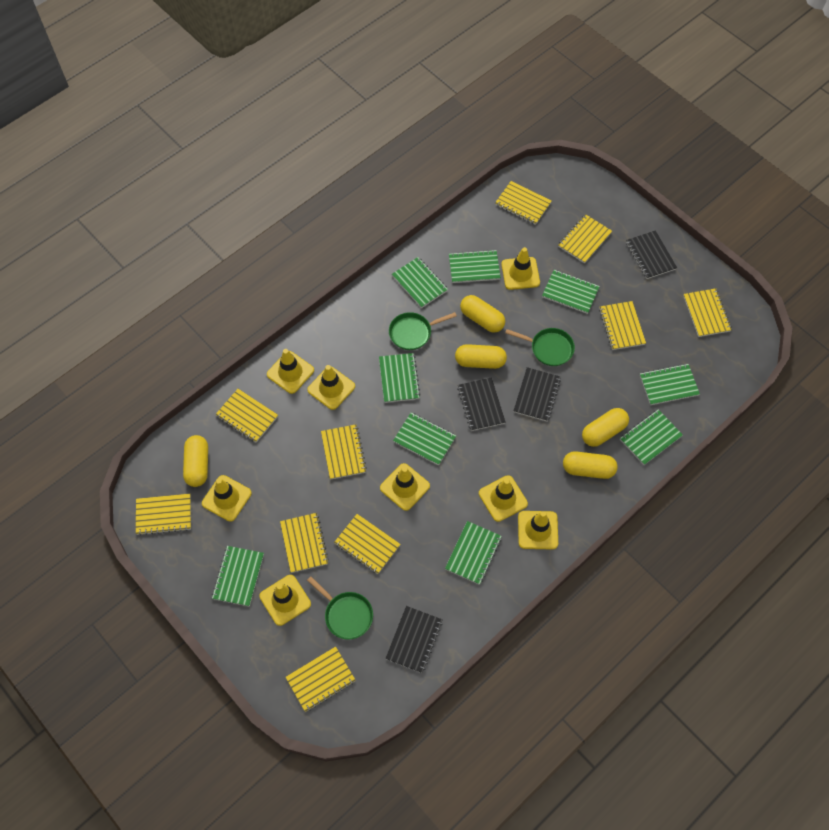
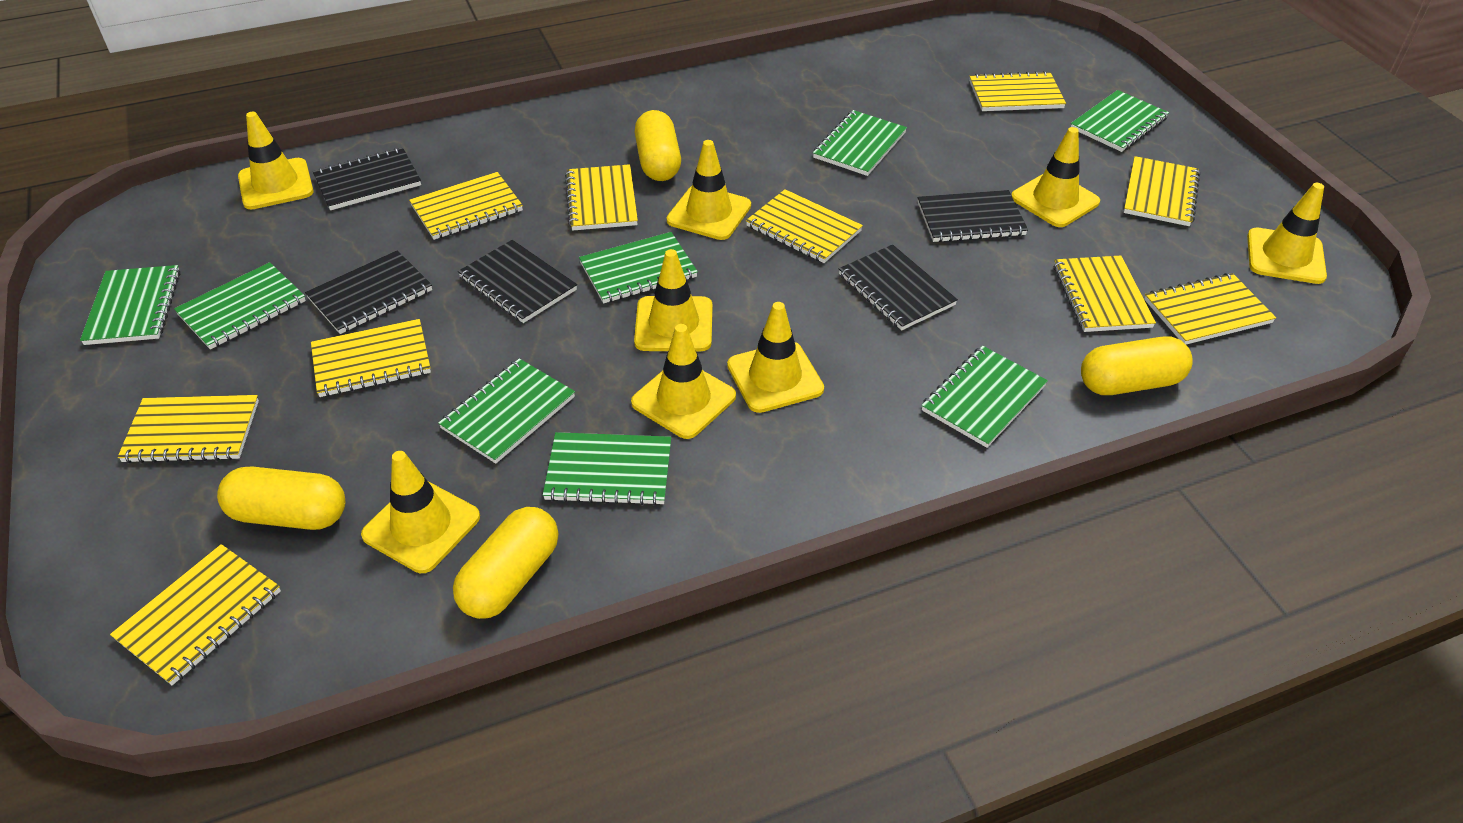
black notebook: [385,606,443,673] [457,377,506,431] [513,367,561,422] [626,230,677,279] = 4 -> [305,250,432,334] [313,147,421,210] [458,240,577,323] [839,245,958,330] [918,190,1028,242] = 5
green notebook: [212,546,264,606] [379,353,421,403] [392,257,448,308] [393,413,456,465] [445,521,502,585] [449,250,501,283] [542,270,600,314] [620,409,683,465] [640,364,700,405] = 9 -> [80,265,180,345] [174,262,306,349] [438,358,575,464] [543,432,671,506] [579,232,698,303] [813,110,907,176] [921,346,1048,448] [1071,90,1169,152] = 8
green pan: [307,576,373,640] [389,312,457,350] [505,328,575,366] = 3 -> none = 0
yellow capsule: [183,435,208,487] [455,344,507,369] [460,295,505,333] [563,451,617,479] [582,408,629,447] = 5 -> [217,466,345,530] [453,507,558,619] [635,110,681,181] [1081,336,1193,395] = 4

